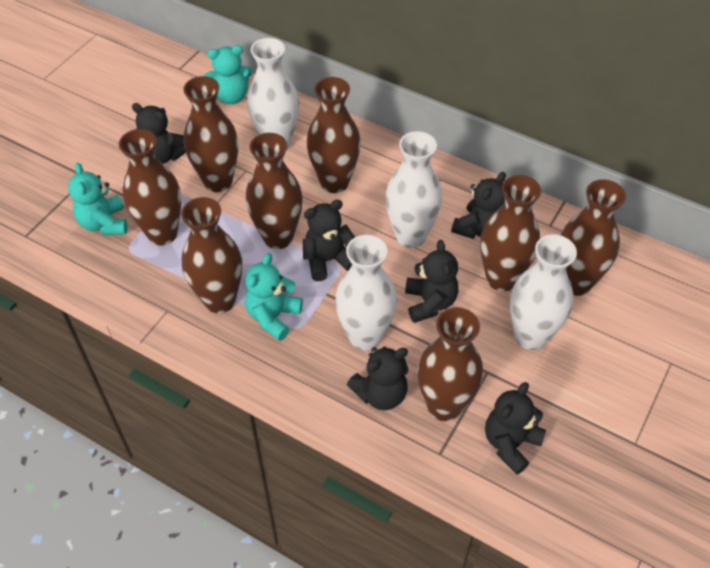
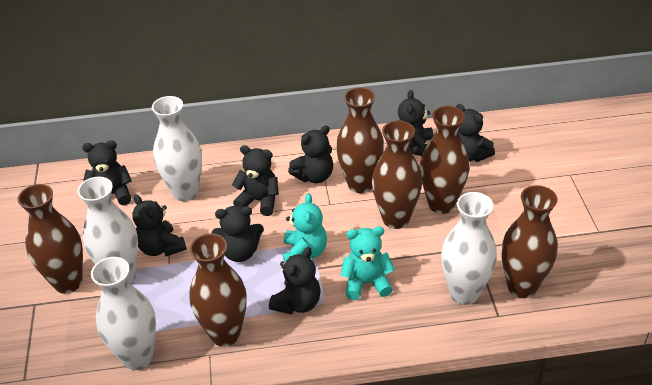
black teddy bear: [132,103,186,164] [303,200,355,281] [347,346,409,410] [405,240,458,323] [451,172,506,239] [485,382,546,475] = 6 -> [82,140,132,205] [132,195,187,256] [212,206,264,262] [232,145,279,216] [269,247,321,314] [288,125,333,183] [398,90,434,156] [456,104,495,162] = 8
brown vase: [119,129,181,245] [181,197,242,313] [183,76,238,192] [246,133,303,249] [307,77,361,193] [417,307,483,421] [480,175,541,291] [561,179,626,296] = 8 -> [17,184,83,294] [189,233,247,347] [336,87,384,193] [372,120,422,229] [420,106,470,214] [502,185,558,298] = 6
turquoise teddy bear: [68,163,127,235] [203,45,253,104] [245,253,303,341] = 3 -> [283,193,327,262] [340,226,395,300] = 2

